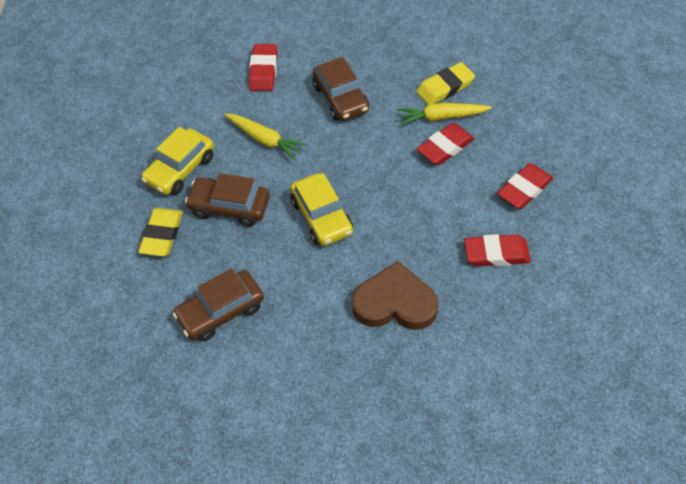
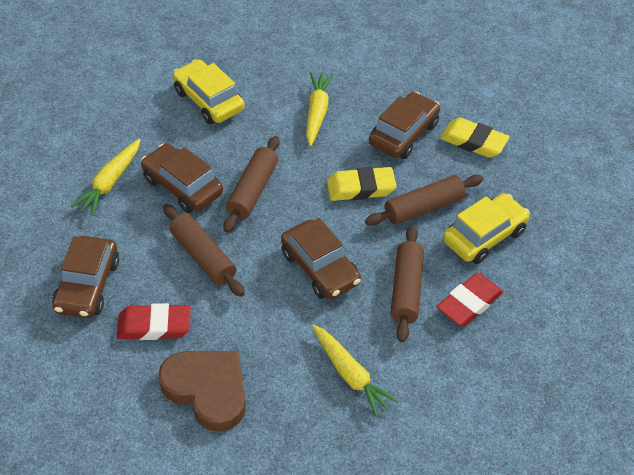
brown car: [173,268,264,342] [185,173,270,227] [313,57,369,121] = 3 -> [52,236,119,318] [141,143,223,213] [281,218,361,299] [369,92,440,159] = 4
brown rolling pin: none = 0 -> [163,204,245,297] [224,136,280,233] [365,175,483,226] [390,226,424,342] = 4
red eraser: [249,44,277,91] [417,123,475,165] [464,234,531,266] [497,163,553,209] = 4 -> [117,303,191,340] [437,273,503,326] = 2
yellow carrot: [224,114,307,160] [397,103,492,125] = 2 -> [71,139,141,216] [306,72,333,147] [312,325,399,417] = 3

